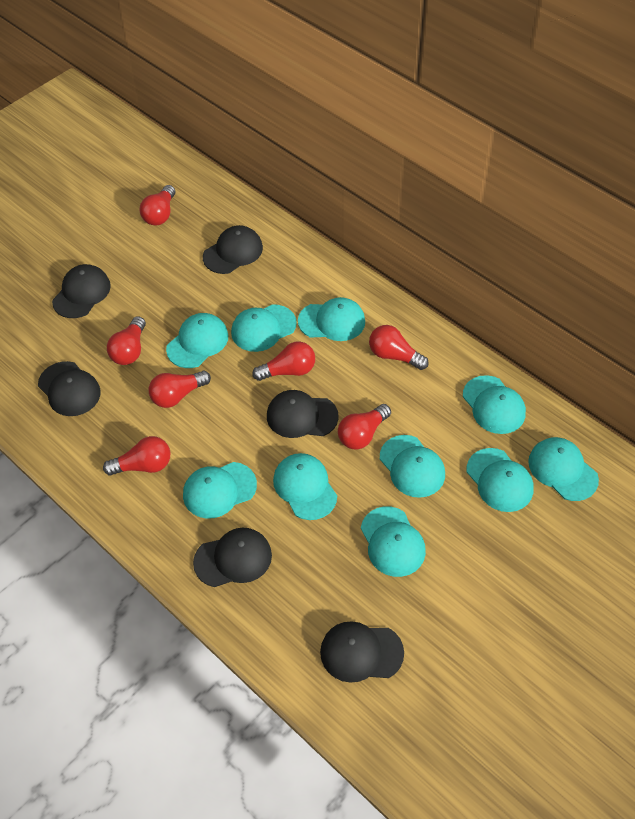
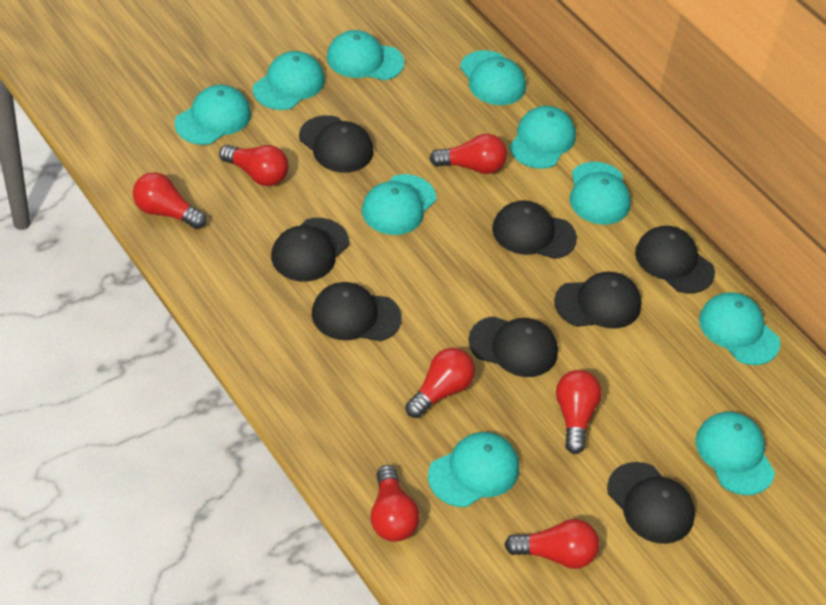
black cap: [38,361,101,416] [52,264,111,318] [193,528,272,587] [203,225,263,274] [267,390,339,438] [320,621,404,683] = 6 -> [271,218,349,282] [299,115,373,173] [312,282,402,341] [468,316,558,377] [492,200,577,259] [554,272,642,329] [607,462,695,544] [635,226,715,293] = 8

